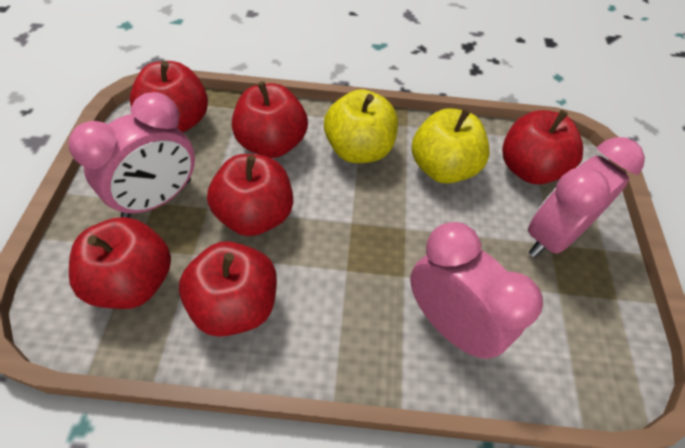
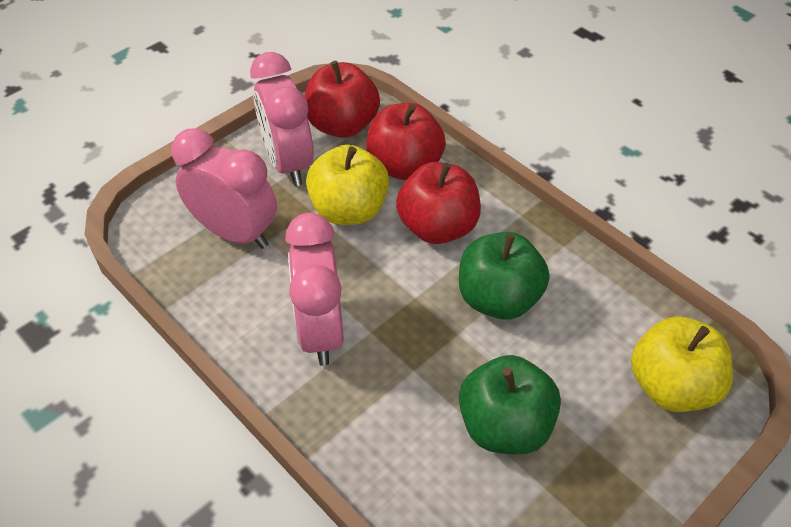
green apple: none = 0 -> [459,232,549,320] [459,355,561,455] = 2
red apple: [69,217,171,309] [130,61,208,133] [179,241,277,337] [207,154,293,236] [232,81,308,158] [502,110,583,184] = 6 -> [305,61,380,138] [366,103,446,180] [396,162,481,244] = 3

